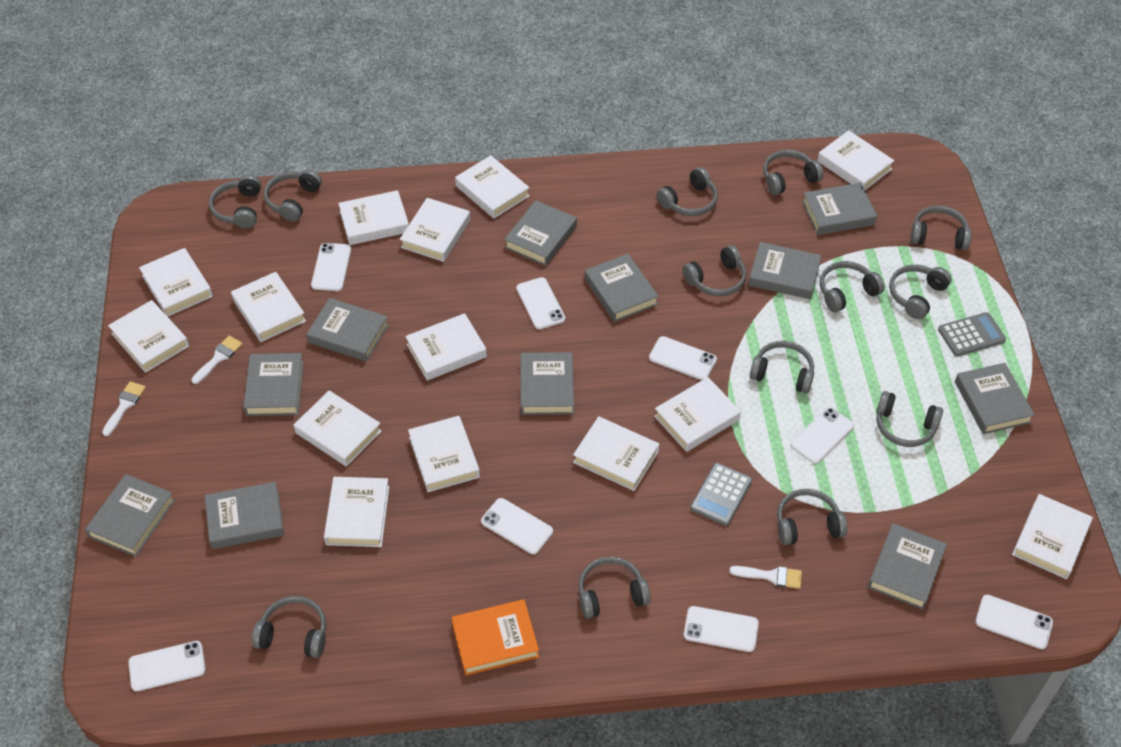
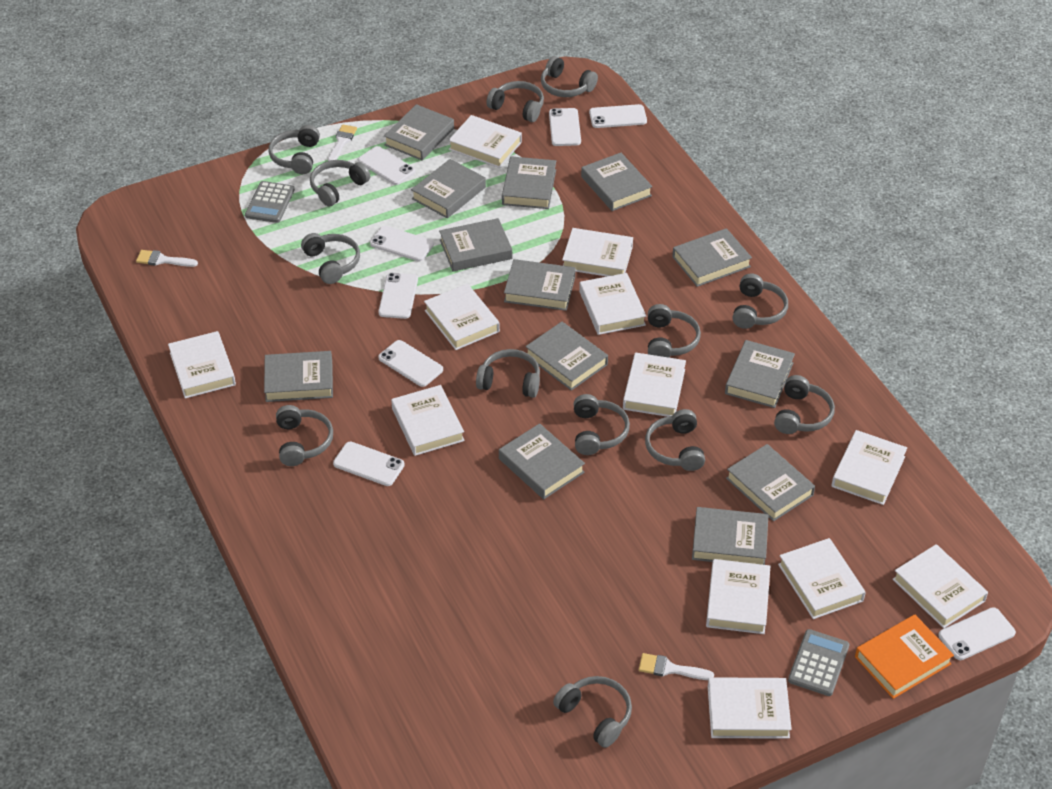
grey book: [85,474,175,557] [205,482,284,549] [243,353,304,416] [307,298,389,362] [504,200,577,266] [521,352,574,415] [585,254,659,322] [749,242,821,299] [802,183,877,235] [868,523,947,610] [955,363,1035,434] = 11 -> [264,351,333,402] [384,104,454,160] [411,159,486,218] [439,218,512,271] [499,423,585,499] [502,156,556,209] [504,259,575,311] [525,322,608,391] [581,153,653,211] [672,228,752,287] [692,507,769,565] [725,340,795,408] [726,444,815,521] = 13
white book: [108,300,189,373] [139,248,213,317] [231,272,306,342] [294,390,381,467] [324,477,389,547] [338,190,409,245] [400,198,470,262] [405,313,487,380] [408,416,480,492] [455,155,530,218] [573,416,659,491] [654,377,741,452] [817,130,894,190] [1012,494,1093,579] = 14 -> [168,331,236,398] [391,385,465,456] [424,284,500,350] [448,115,522,168] [562,228,633,277] [579,273,646,335] [623,352,686,417] [706,559,770,634] [708,677,792,739] [778,538,866,619] [831,430,907,505] [893,544,988,628] = 12

